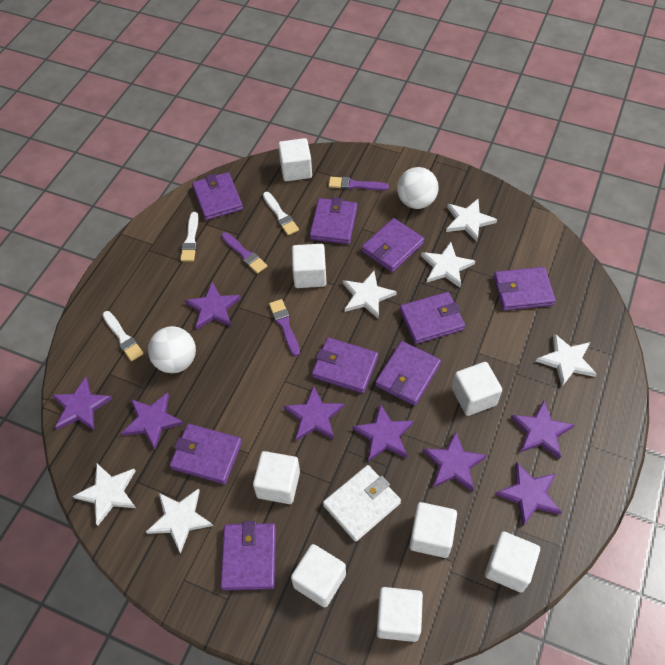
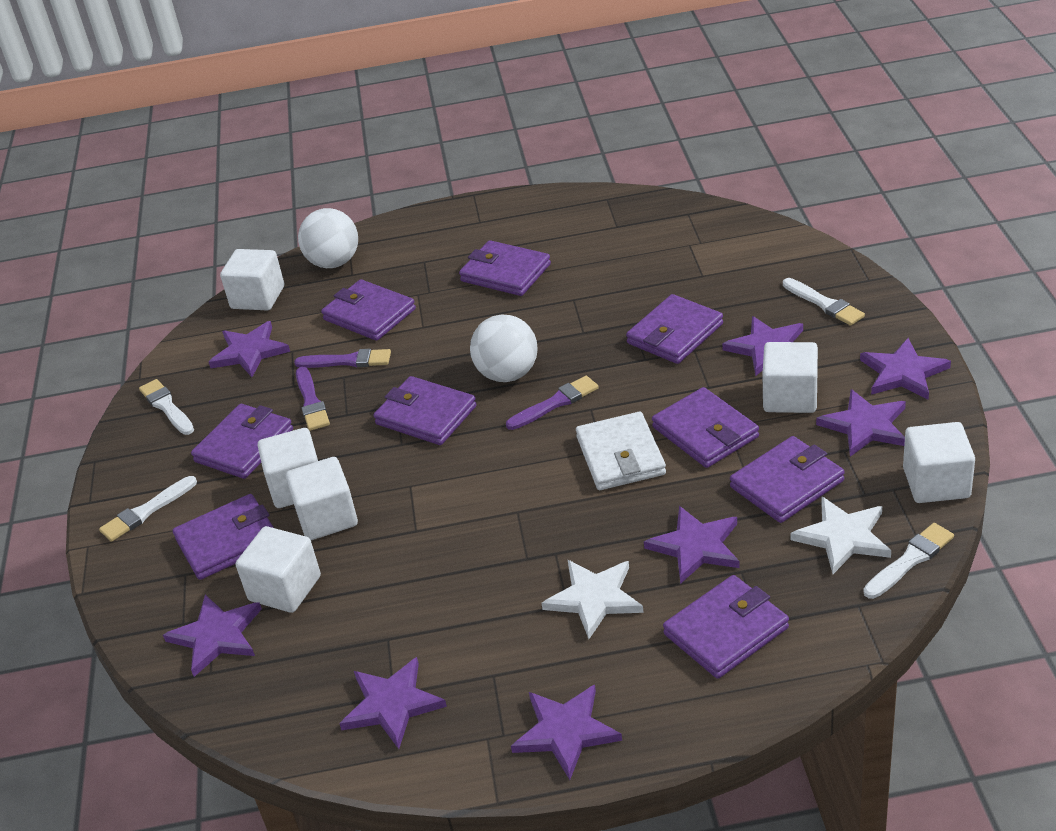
white brush: [102,311,144,361] [180,212,199,261] [263,192,299,236] = 3 -> [99,476,197,542] [139,379,194,435] [783,278,865,326] [863,523,954,599] = 4
white cube: [253,451,300,504] [278,138,312,181] [291,544,346,607] [292,244,326,288] [377,587,423,642] [409,502,457,558] [452,362,502,416] [485,531,540,593] = 8 -> [220,249,284,311] [236,526,321,613] [258,428,318,508] [286,457,358,540] [762,342,818,413] [903,422,975,503] = 6
white star: [73,463,136,526] [146,488,213,554] [343,271,397,319] [421,242,475,288] [446,199,497,242] [536,333,597,386] = 6 -> [541,560,644,639] [790,497,891,574] = 2

